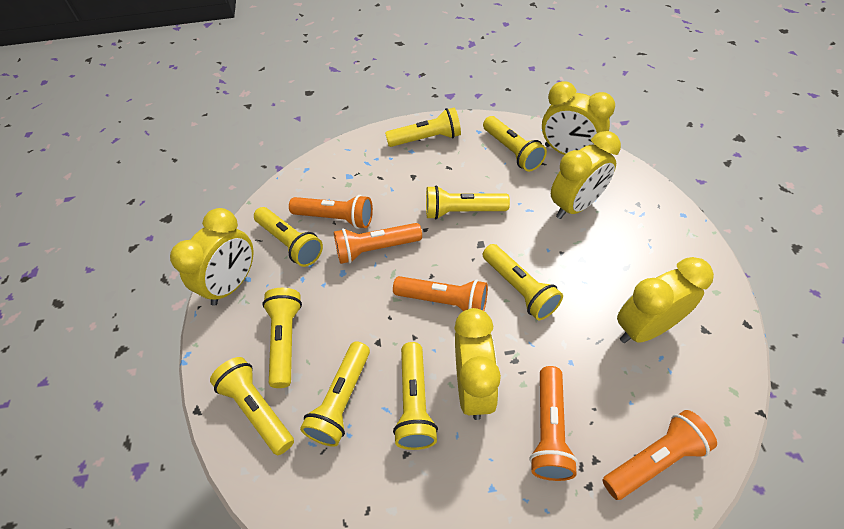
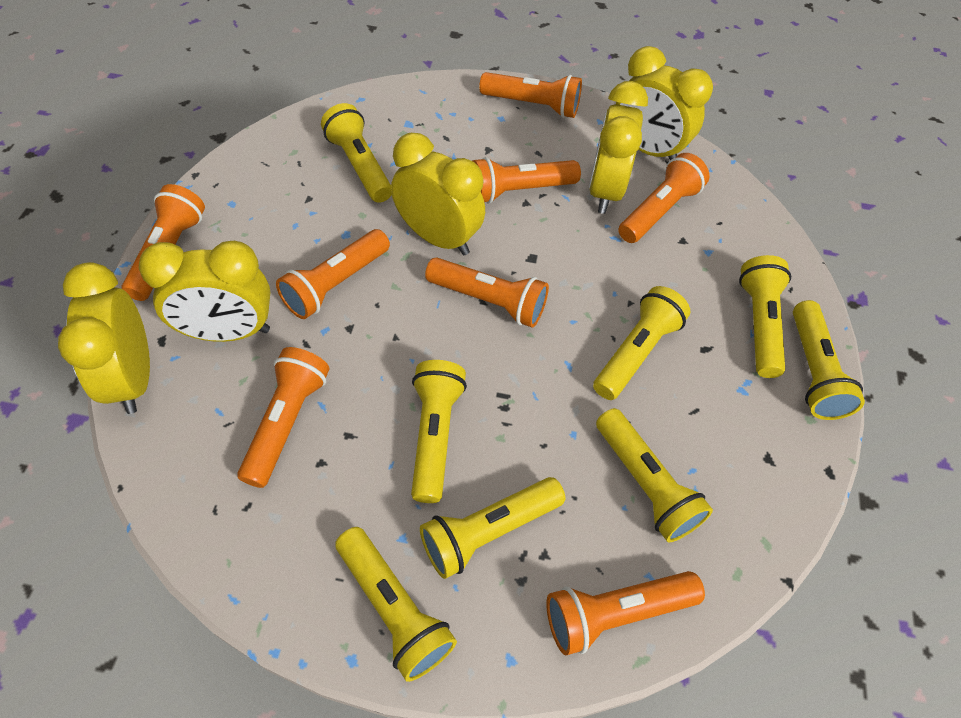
orange flashlight: [289,195,373,229] [334,223,422,264] [393,276,488,311] [529,366,578,481] [602,410,717,500] = 5 -> [121,184,205,301] [237,347,329,488] [276,229,390,319] [425,257,549,328] [473,157,581,204] [479,72,582,118] [546,571,705,655] [618,153,709,243] = 8
yellow flashlight: [210,357,294,455] [254,207,323,267] [262,288,302,388] [300,341,370,447] [385,108,461,147] [393,342,438,450] [426,186,510,219] [483,116,547,172] [483,244,563,320] = 9 -> [321,103,392,203] [335,527,457,682] [411,360,467,503] [420,477,565,579] [593,286,690,400] [596,408,713,542] [739,255,791,378] [793,300,865,420] = 8

